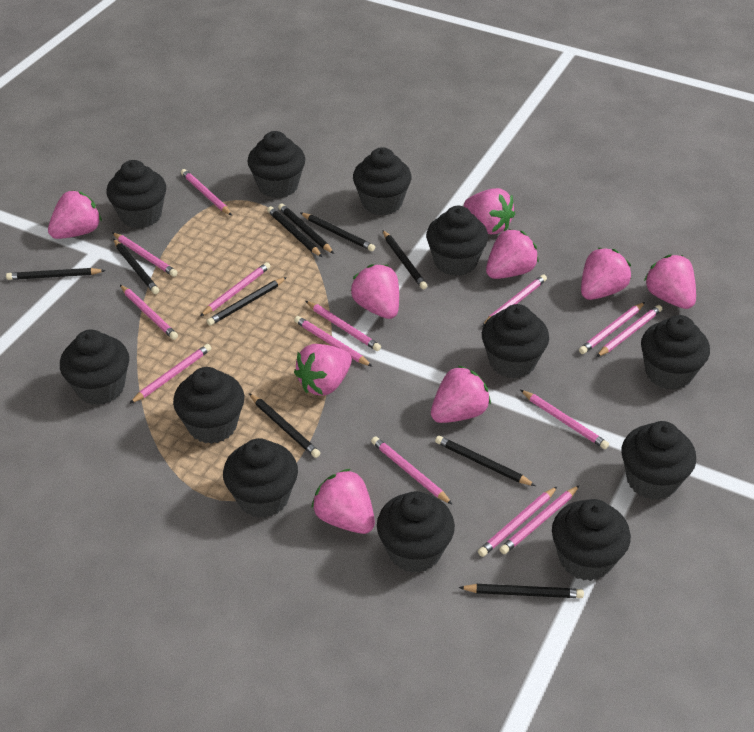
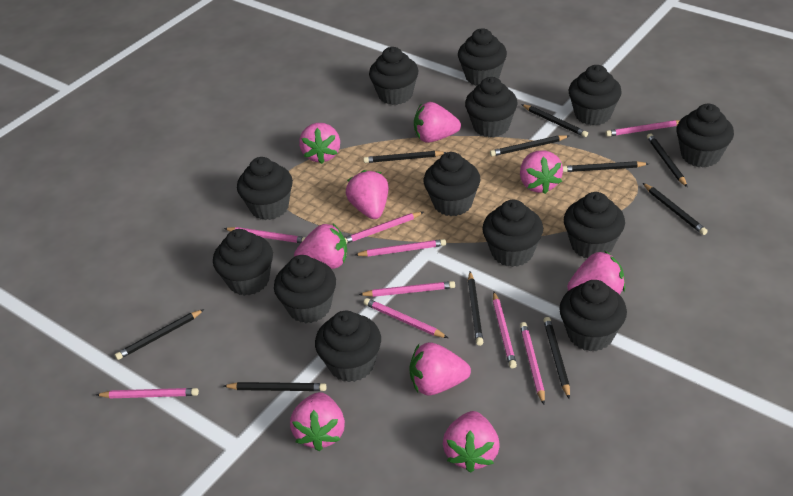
black cupcake: [60,330,129,405] [107,160,166,228] [173,367,244,444] [223,438,298,518] [247,131,305,198] [353,147,411,216] [377,491,455,573] [426,206,488,276] [482,304,549,379] [552,499,631,581] [622,421,696,500] [641,315,710,390] = 12 -> [213,229,273,296] [237,157,293,220] [274,255,336,323] [315,311,381,382] [369,47,418,105] [423,152,480,216] [458,29,507,86] [465,77,518,137] [482,200,543,267] [559,280,627,351] [564,192,625,258] [569,65,622,126] [676,104,734,167] = 13
pink pencil: [112,232,178,277] [120,285,178,340] [129,344,211,404] [181,169,232,216] [200,262,270,316] [294,316,373,367] [306,301,381,351] [371,436,453,505] [478,486,558,557] [482,274,547,327] [499,485,580,554] [521,390,609,449] [579,302,645,354] [596,305,662,357] = 14 -> [96,388,199,398] [224,227,306,243] [345,212,424,244] [355,239,446,256] [359,281,455,297] [364,298,448,338] [493,292,517,368] [520,322,545,405] [606,120,680,137] = 9

